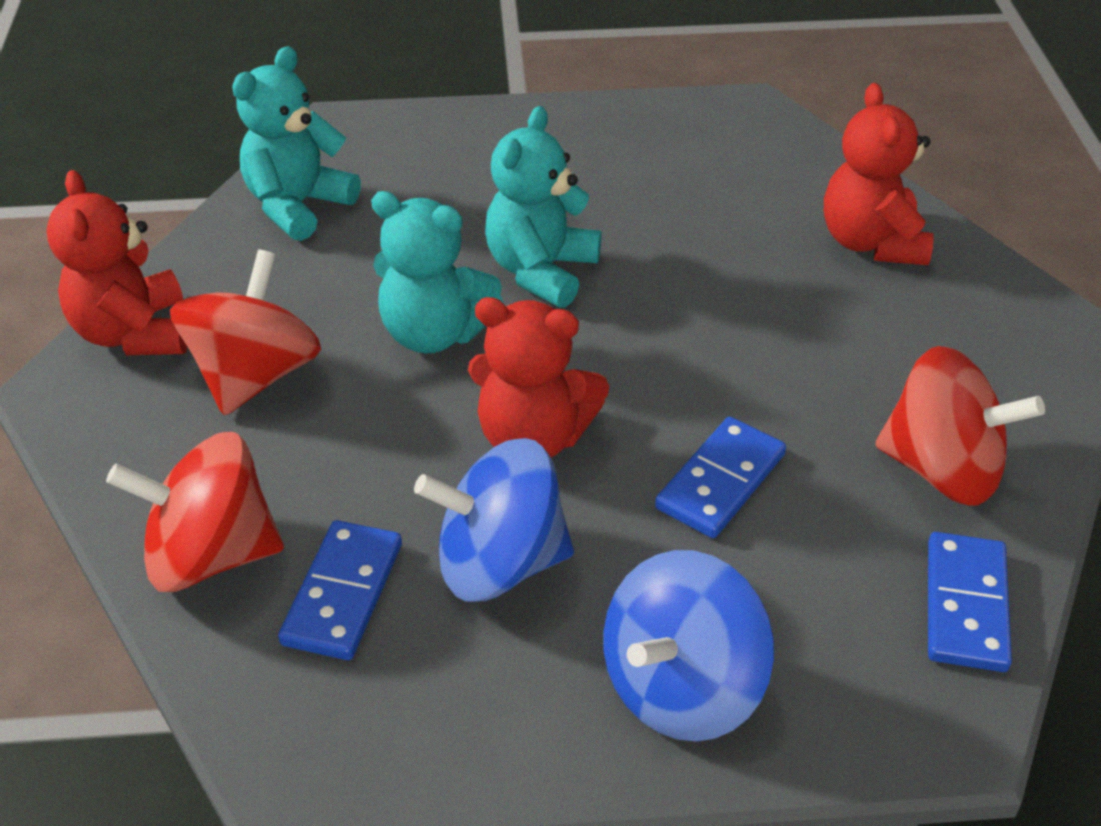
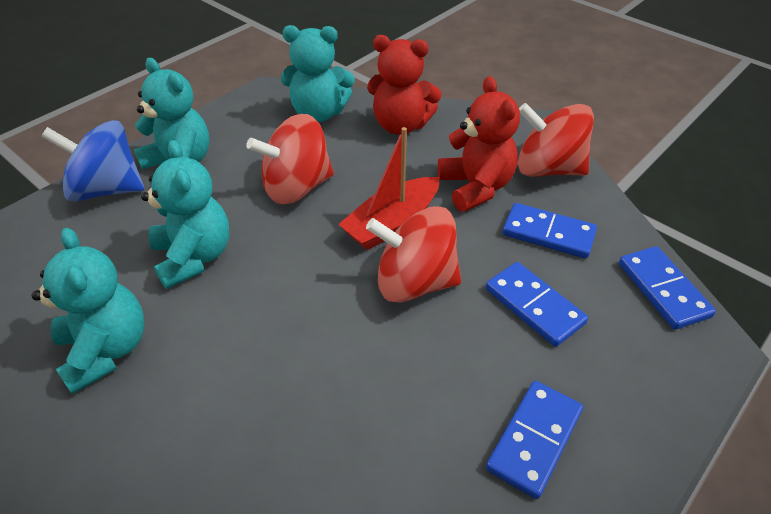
blue domino: [278,520,402,660] [655,417,786,538] [928,532,1012,672] = 3 -> [486,262,588,347] [486,381,583,499] [503,203,597,259] [619,246,716,330] = 4
blue spinning top: [414,438,574,601] [603,550,774,742] = 2 -> [41,120,144,202] = 1
red boat: none = 0 -> [338,127,439,250] = 1
red teddy bear: [46,170,187,355] [468,297,609,457] [824,83,934,265] = 3 -> [367,35,442,135] [438,76,520,212] = 2
turquoise teddy bear: [232,46,361,241] [371,191,504,354] [485,106,601,308] = 3 -> [31,228,144,394] [134,58,210,169] [141,140,230,289] [281,25,355,122] = 4

